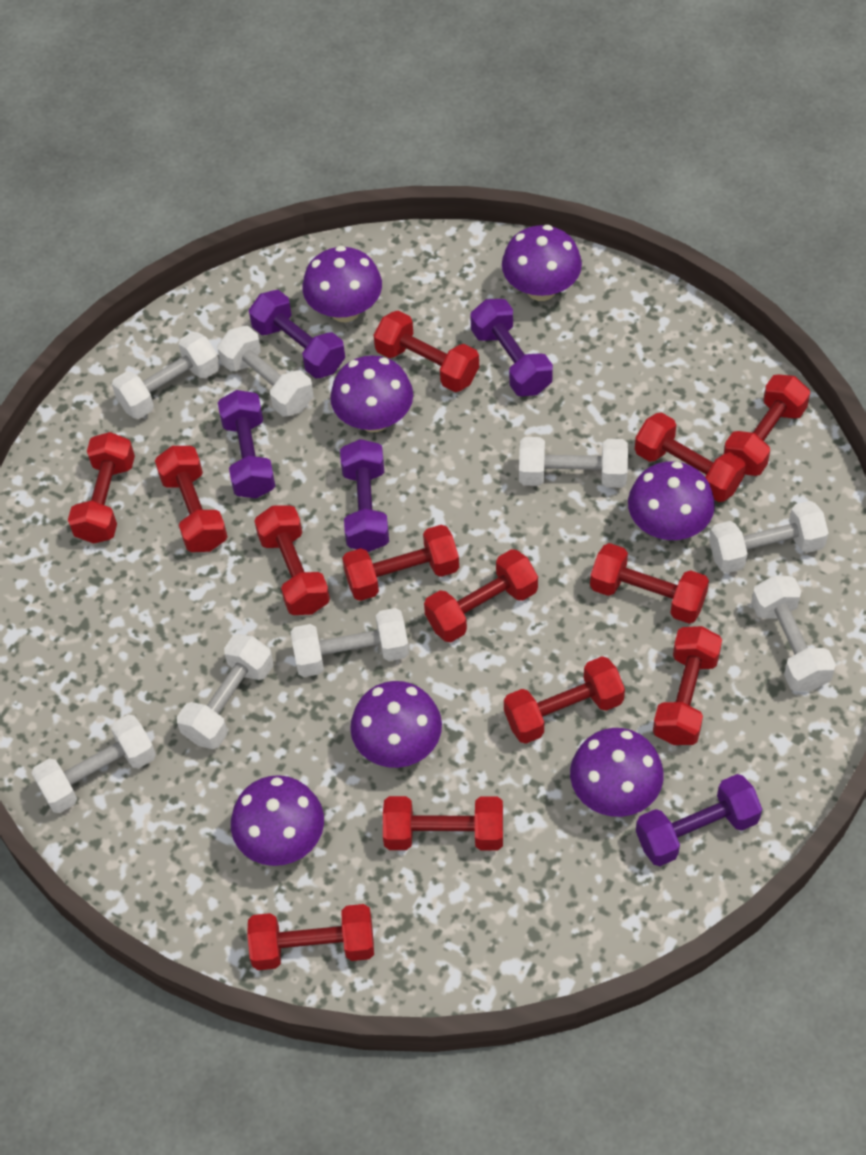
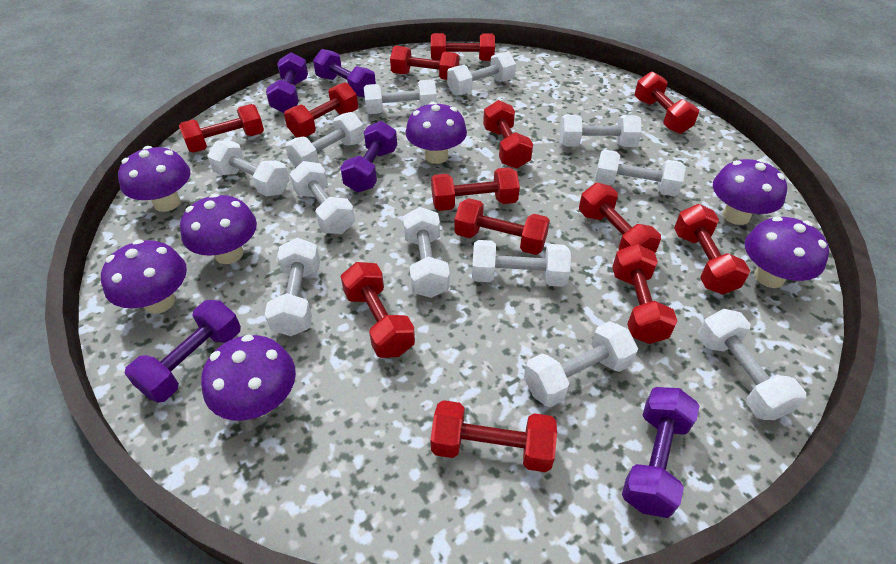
white dumbbell: [32,715,156,813] [112,332,220,419] [177,634,273,749] [217,326,314,417] [290,608,409,677] [519,437,628,488] [709,501,829,573] [751,576,836,691] = 8 -> [207,141,289,196] [265,238,320,336] [285,112,364,168] [290,161,355,234] [364,79,437,114] [403,207,450,298] [447,52,516,96] [472,240,571,287] [524,321,638,407] [560,115,642,147] [595,150,686,196] [698,309,806,420] = 12

